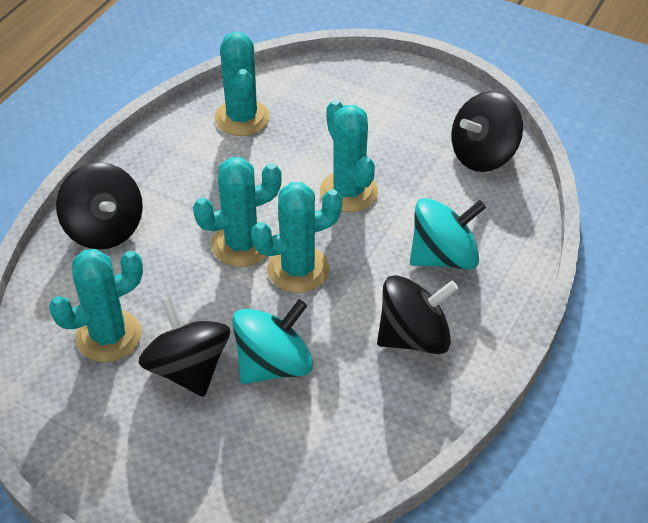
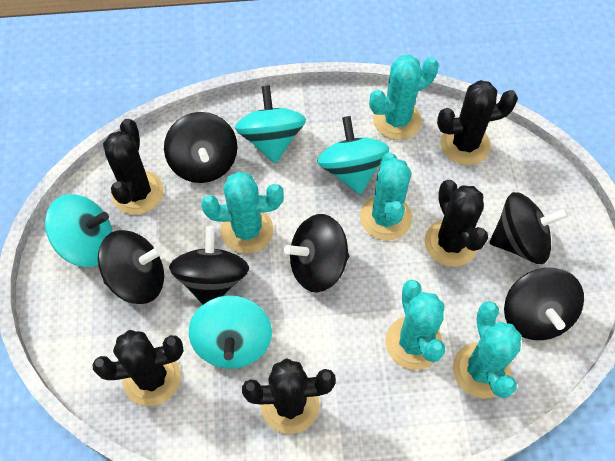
black cactus: none = 0 -> [92,330,184,406] [103,119,163,215] [242,358,336,434] [425,180,488,267] [437,80,518,165] = 5
black spinning top: [56,162,143,250] [139,297,230,397] [377,275,459,354] [451,91,523,172] = 4 -> [98,230,164,304] [164,112,237,183] [169,226,249,305] [284,214,349,292] [489,192,569,264] [504,268,584,340] = 6
turquoise spinning top: [232,299,313,384] [410,198,486,270] = 2 -> [45,194,113,267] [189,295,272,369] [235,85,306,164] [317,116,389,195] = 4

